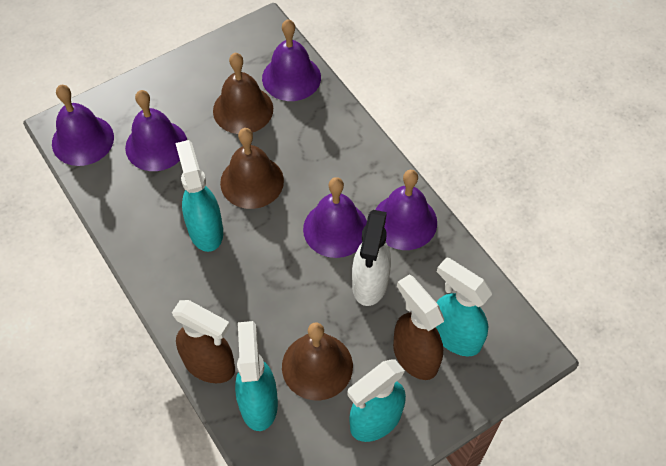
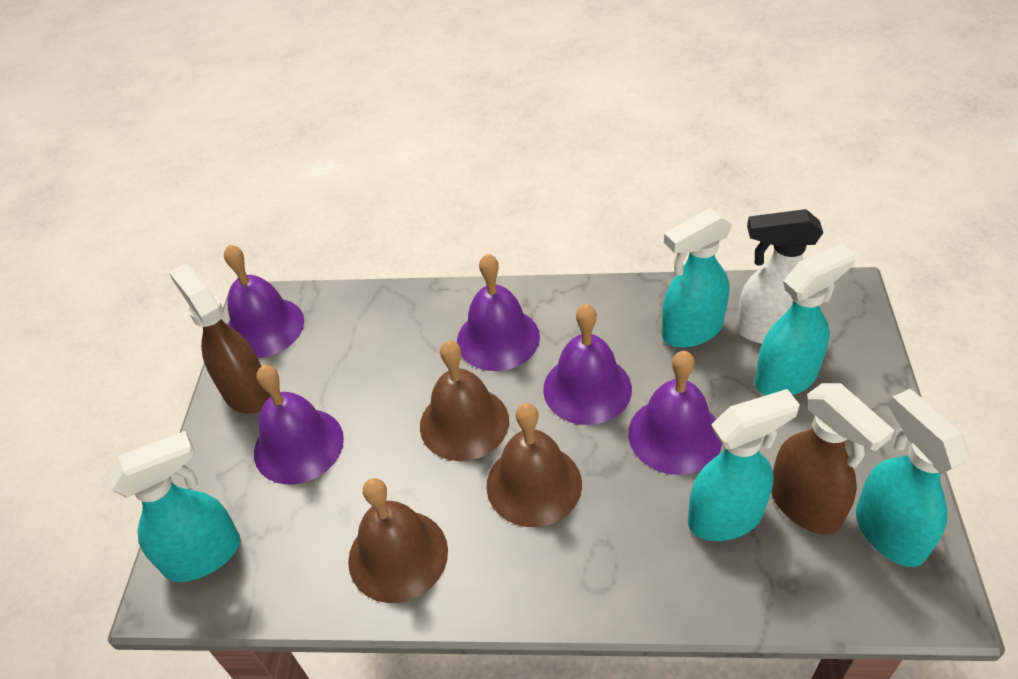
turquoise spray bottle: [175,140,223,252] [235,321,278,431] [347,359,406,442] [436,257,492,356] = 4 -> [108,431,240,582] [662,208,733,348] [688,389,800,541] [755,244,856,395] [856,389,970,567] = 5

